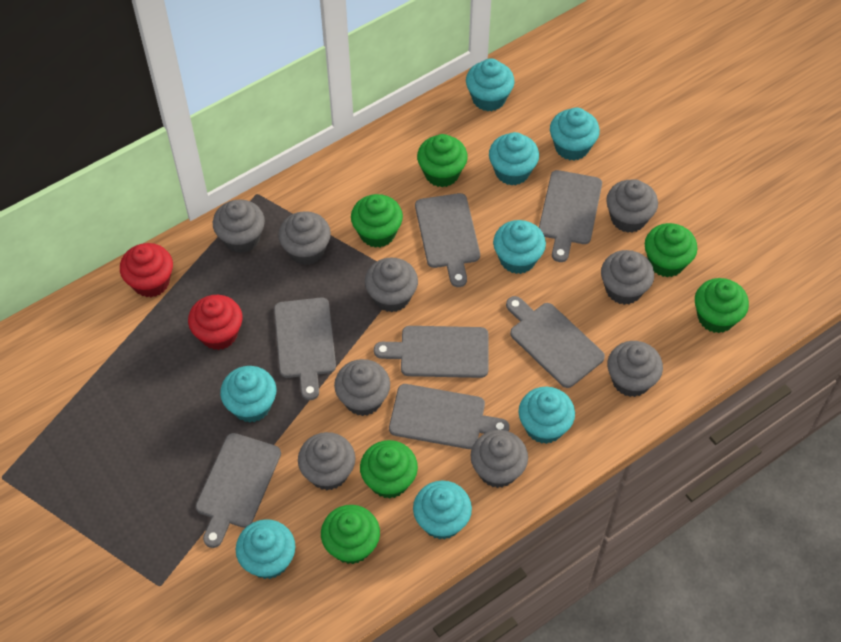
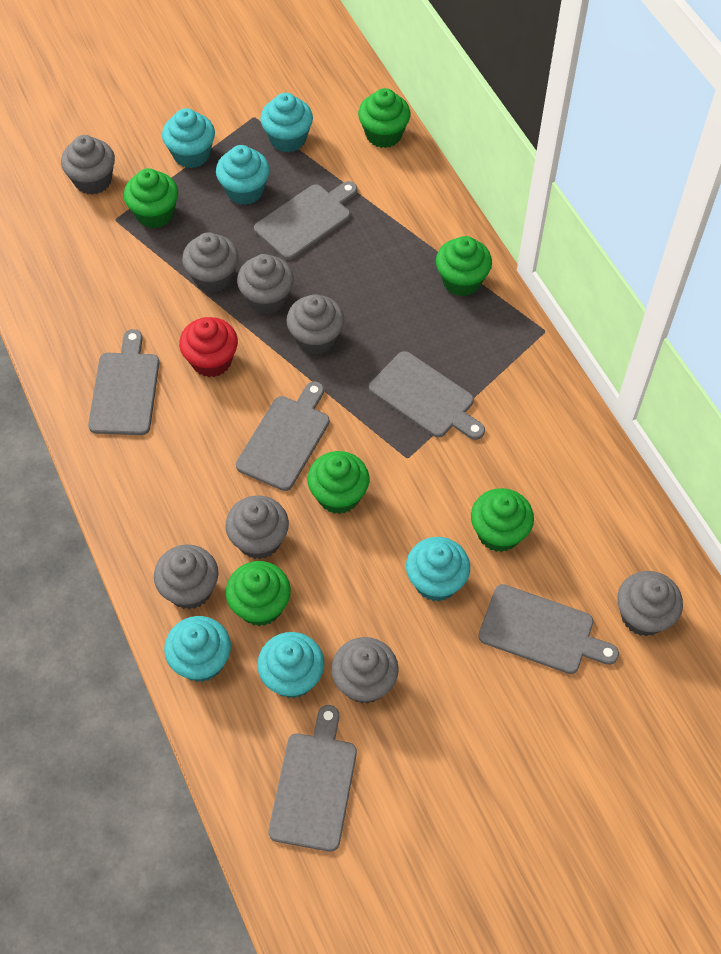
grey cupcake: [213,199,265,253] [278,211,331,265] [298,432,356,490] [334,359,390,416] [365,258,418,312] [471,430,528,488] [601,250,654,305] [606,179,658,233] [607,341,663,397] = 9 -> [61,135,115,195] [154,545,218,609] [182,232,239,293] [225,496,289,559] [237,254,294,314] [287,295,344,355] [331,637,399,704] [617,571,683,636] = 8
grey cutting board: [196,433,281,548] [274,297,336,400] [374,326,488,378] [389,384,510,449] [415,193,480,287] [506,296,605,388] [539,170,602,262] = 7 -> [88,329,159,435] [236,381,330,491] [254,181,357,260] [268,705,357,852] [369,351,485,440] [478,584,619,674] = 6
red cupcake: [120,243,173,297] [188,295,242,350] = 2 -> [179,317,238,377] = 1
turquoise cupcake: [220,366,276,423] [236,519,296,579] [413,481,472,540] [466,58,514,112] [489,132,539,186] [493,220,546,274] [519,387,575,444] [550,107,600,161] = 8 -> [162,108,215,168] [164,616,231,682] [216,145,270,205] [257,632,324,698] [260,93,313,152] [406,537,470,601] = 6

